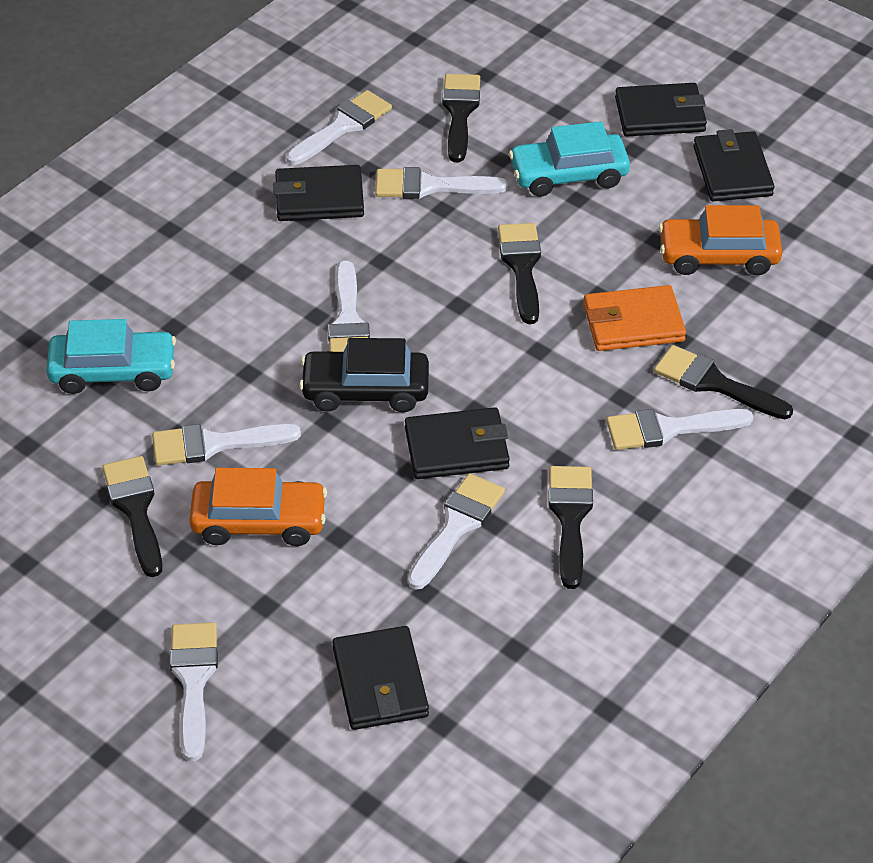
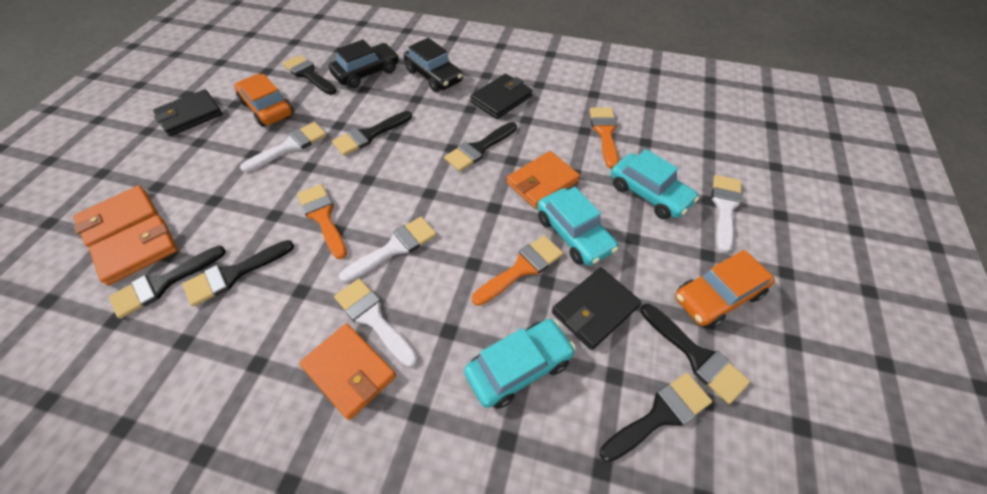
black brush: [102,456,162,577] [442,74,480,162] [498,223,541,324] [548,466,593,589] [654,345,793,419] = 5 -> [109,246,226,319] [183,240,294,306] [282,55,337,95] [332,111,412,156] [444,122,517,171] [600,373,712,462] [641,304,750,404] = 7
black car: [299,338,429,412] = 1 -> [329,39,399,88] [404,38,463,92] = 2
black wallet: [273,165,364,221] [333,626,429,730] [405,407,510,479] [615,83,707,136] [693,129,774,201] = 5 -> [153,89,223,136] [470,74,532,119] [552,267,641,350] = 3
orange brush: none = 0 -> [297,184,347,259] [472,235,563,306] [590,107,618,169] = 3
orange wallet: [583,285,686,351] = 1 -> [73,185,159,247] [89,215,178,285] [299,323,396,420] [507,151,580,209] = 4
turquoise car: [46,319,176,394] [509,121,630,197] = 2 -> [464,319,576,409] [537,187,618,266] [611,149,699,219] = 3
white brush: [152,424,301,466] [170,622,218,761] [286,90,392,165] [328,261,370,352] [375,167,508,199] [408,473,505,589] [606,409,753,450] = 7 -> [240,122,327,172] [334,278,418,367] [339,217,437,283] [711,175,742,253] = 4

